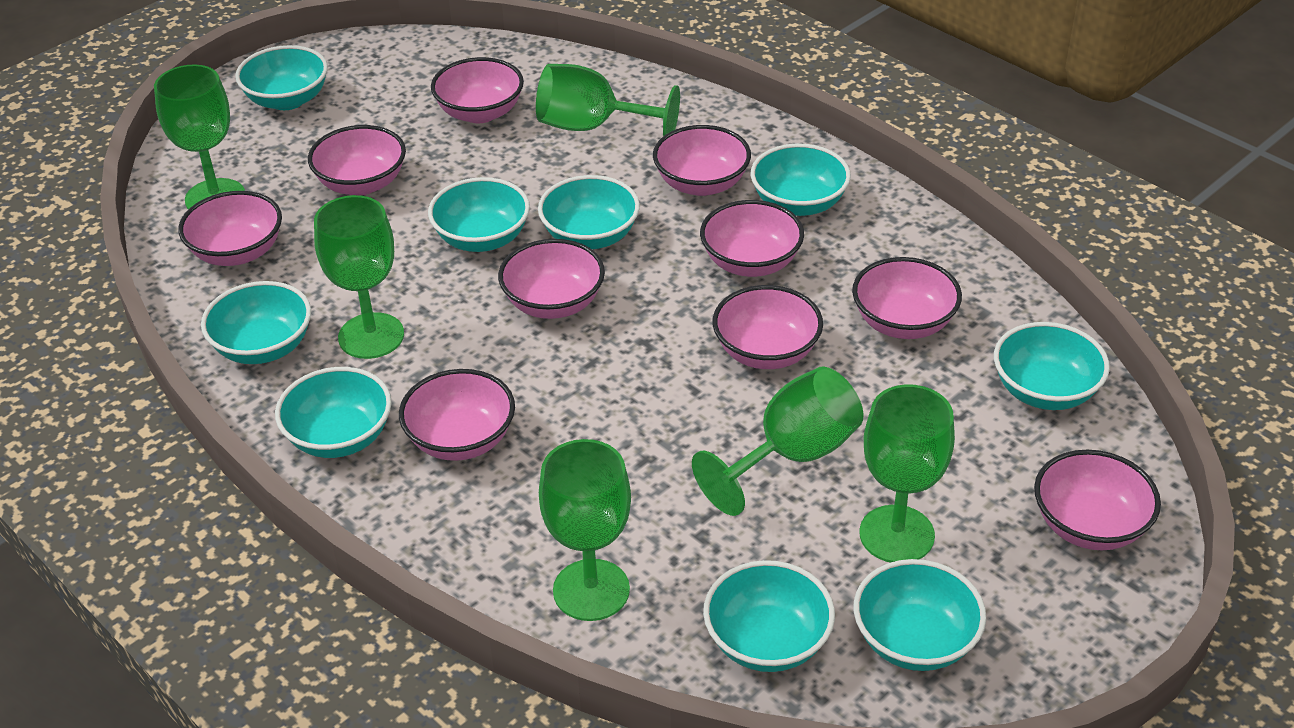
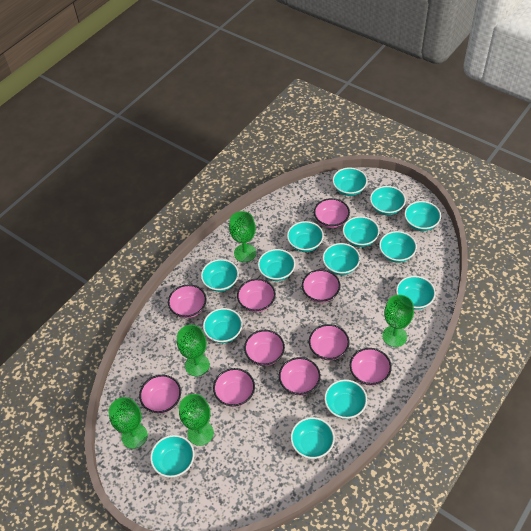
green goblet: [154,64,245,209] [314,195,404,359] [536,64,680,136] [539,439,631,621] [692,367,864,516] [859,384,955,563] = 6 -> [108,397,148,449] [177,325,210,376] [179,394,214,446] [229,211,256,262] [382,295,414,347] = 5
turquoise bowl: [201,281,311,364] [235,45,328,110] [275,367,392,458] [428,177,530,252] [538,175,640,249] [703,560,835,672] [751,143,851,216] [854,559,986,671] [994,322,1110,410] = 9 -> [150,435,194,478] [201,259,239,292] [203,308,243,343] [258,249,295,281] [287,221,324,252] [290,417,335,459] [322,243,360,275] [324,379,367,419] [332,167,367,196] [343,216,380,247] [370,186,406,215] [379,231,417,263] [396,276,436,310] [404,201,441,231] = 14

